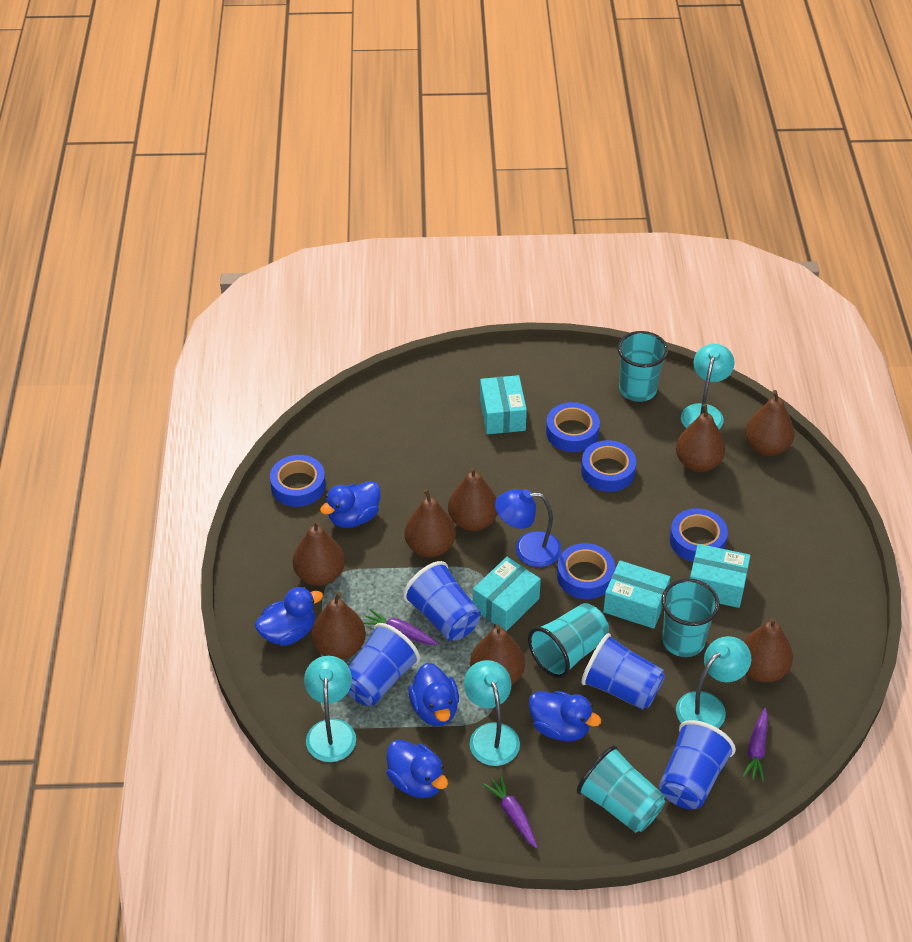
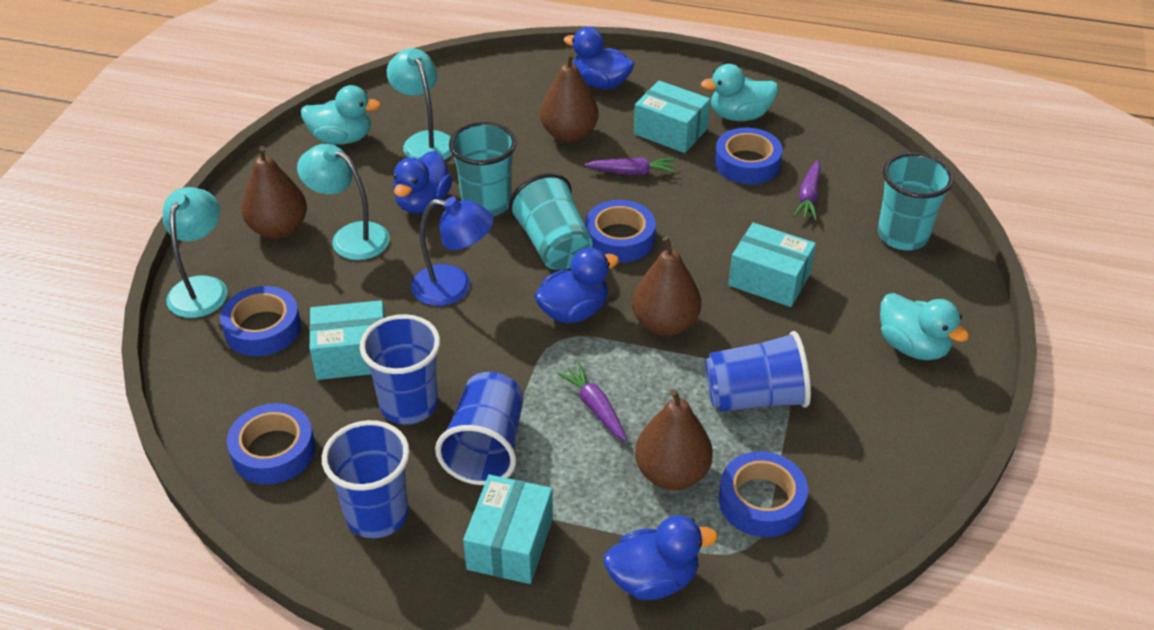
blue duck: [255,587,323,646] [320,481,381,528] [386,740,448,798] [408,663,459,726] [529,691,601,741] = 5 -> [393,151,452,214] [534,247,619,323] [564,27,634,89] [604,515,718,600] = 4
brown pear: [293,521,345,586] [312,592,366,660] [404,489,456,557] [448,467,498,531] [470,624,525,685] [676,404,725,472] [743,617,793,683] [745,390,794,456] = 8 -> [241,146,307,239] [540,53,599,143] [632,236,701,336] [635,389,713,490] = 4
turquoise cup: [528,603,609,678] [577,745,665,833] [617,331,668,402] [661,578,720,657] = 4 -> [449,122,517,216] [509,173,593,270] [878,153,954,250] = 3
turquoise duck: none = 0 -> [301,85,381,145] [701,64,778,121] [880,293,969,360] = 3
turquoise lamp: [304,656,356,762] [464,660,520,766] [676,636,751,728] [681,344,735,429] = 4 -> [163,187,228,318] [297,144,390,260] [387,48,452,160] = 3

